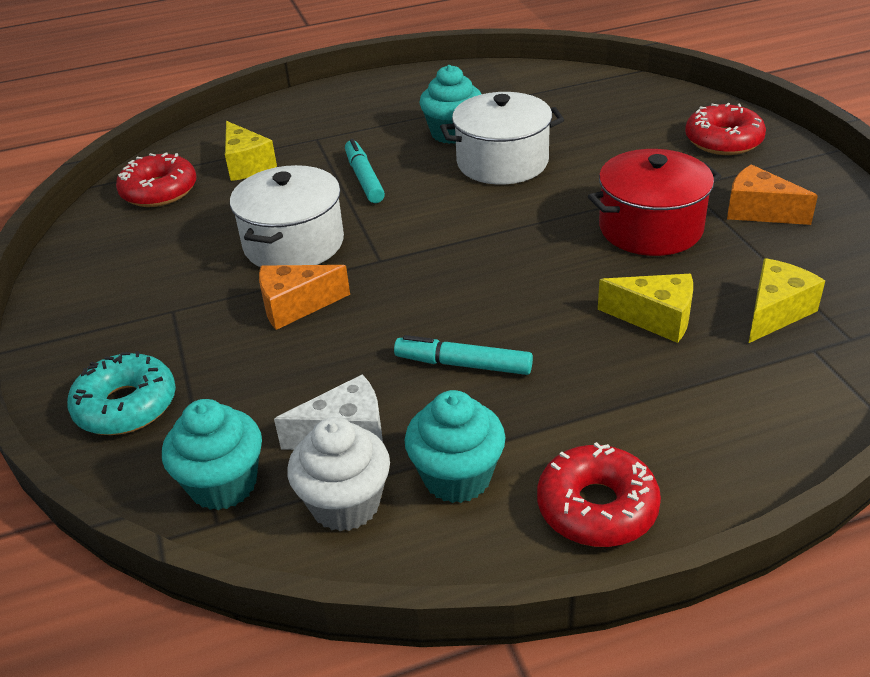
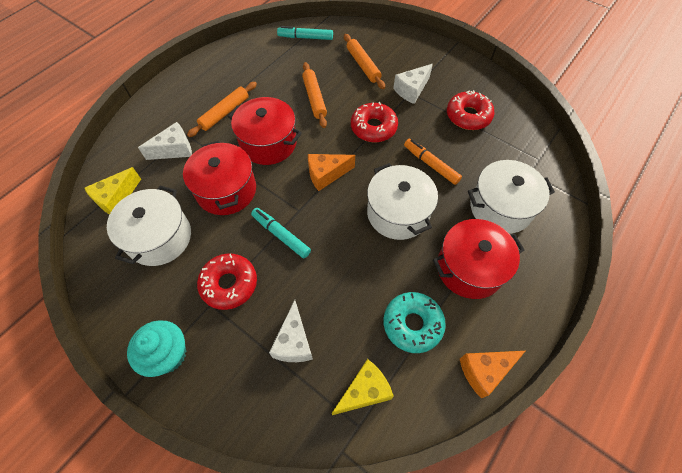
orange marker: none = 0 -> [404,139,462,185] = 1
orange rolling pin: none = 0 -> [187,82,257,137] [302,62,327,128] [344,34,385,89] = 3
red pot: [588,149,722,256] = 1 -> [183,141,256,215] [228,97,302,165] [433,219,524,299] = 3
turquoise cupcake: [162,399,262,510] [405,390,506,503] [419,65,481,144] = 3 -> [127,320,186,377] = 1
white cheese: [274,374,383,450] = 1 -> [138,122,192,160] [269,300,313,362] [393,64,433,104] = 3
white cupcake: [287,417,390,532] = 1 -> none = 0
white pot: [230,165,344,267] [440,92,564,185] = 2 -> [107,186,191,266] [367,163,438,240] [468,160,555,234] = 3
yellow cheese: [225,121,277,181] [598,274,693,343] [749,258,825,343] = 3 -> [84,167,141,215] [332,359,394,415] = 2

